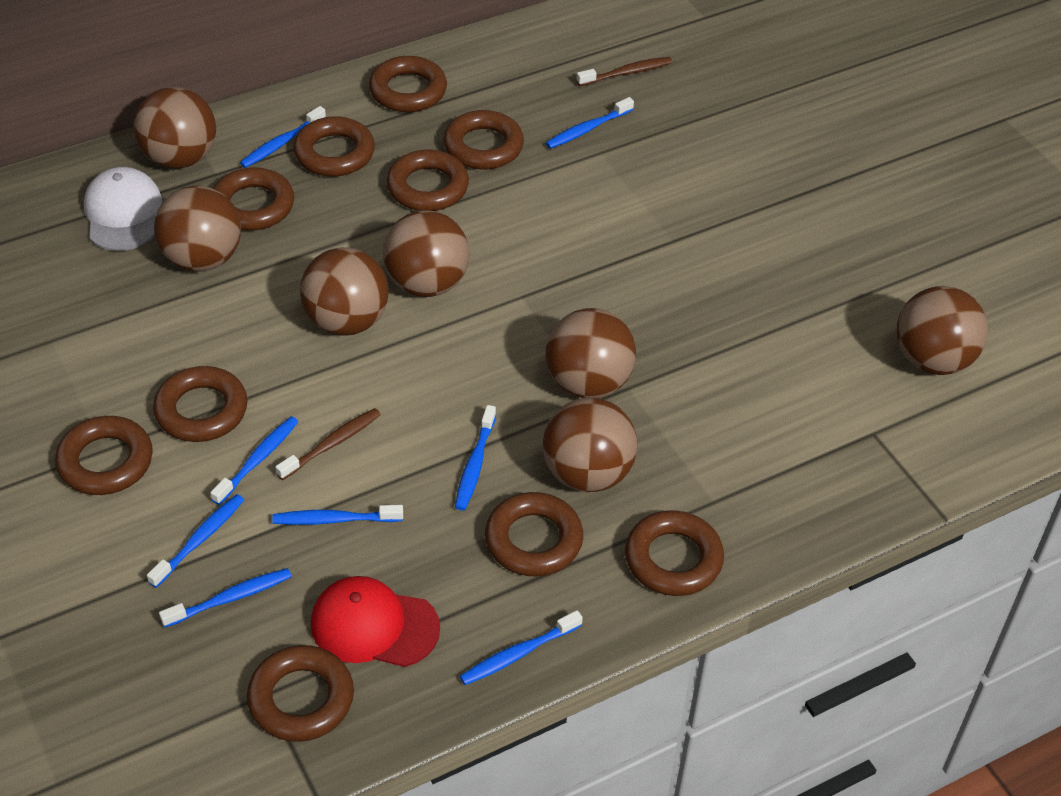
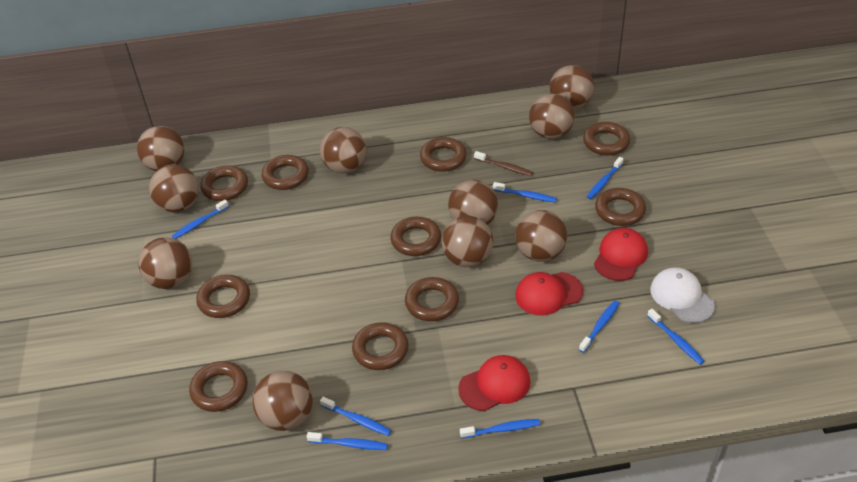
brown ball: [134,87,216,169] [154,186,241,272] [300,247,389,336] [383,210,469,297] [542,398,637,492] [546,308,636,398] [897,286,988,375] = 7 -> [137,126,184,171] [138,237,192,289] [149,164,199,213] [253,371,313,431] [320,127,367,174] [441,216,493,267] [448,180,498,225] [515,210,567,262] [529,93,575,139] [550,65,594,109] = 10
brown toothbrush: [275,408,381,480] [577,57,672,86] = 2 -> [474,151,533,176] = 1
red cap: [311,576,440,667] = 1 -> [458,355,531,411] [515,272,583,316] [594,228,648,281] = 3

